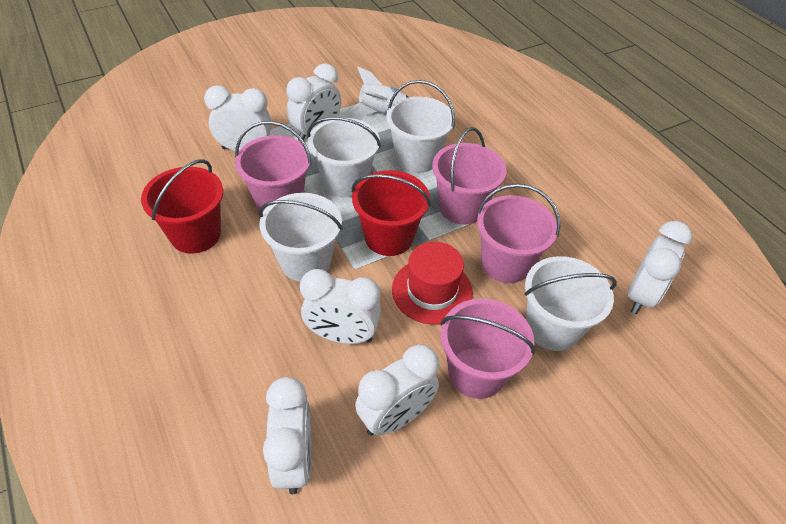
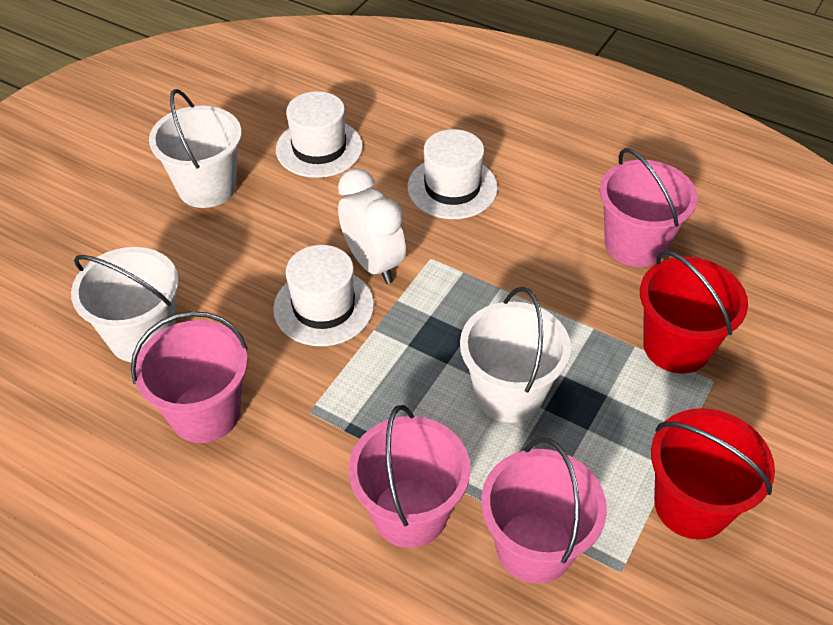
red hat: [392,242,473,325] = 1 -> none = 0
white bucket: [259,193,343,282] [307,117,381,198] [386,80,455,173] [524,256,617,351] = 4 -> [71,247,179,362] [149,89,242,208] [460,287,571,423] = 3
white clock: [204,85,272,151] [263,377,311,494] [286,63,341,141] [300,269,381,344] [355,344,439,436] [628,221,692,314] = 6 -> [338,168,406,284] = 1
white hat: none = 0 -> [273,245,374,346] [276,91,363,178] [408,129,498,219] = 3
white rocket: [346,67,408,117] = 1 -> none = 0

